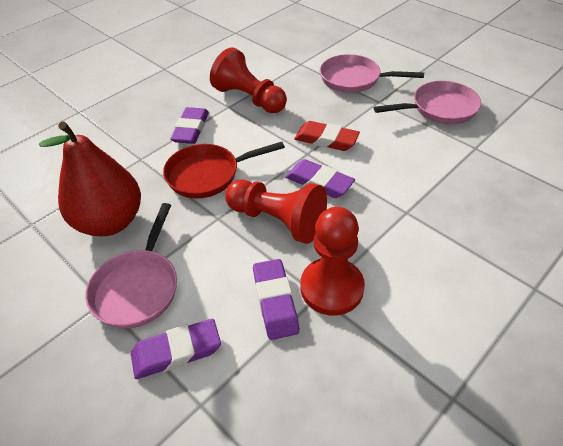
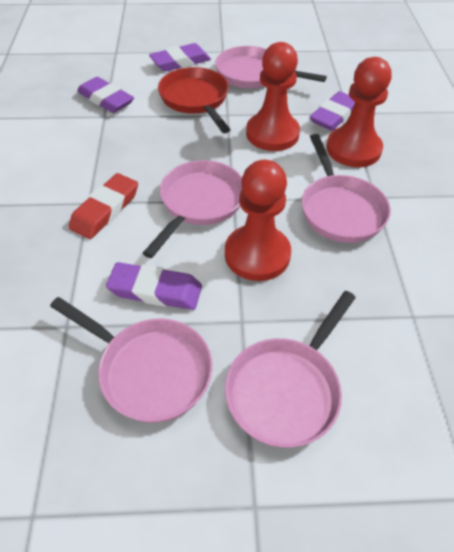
pink pan: [85,203,177,329] [320,54,424,93] [374,81,481,124] = 3 -> [50,297,213,423] [143,160,242,258] [215,46,327,88] [225,291,356,448] [302,134,391,243] = 5
red pear: [39,121,141,236] = 1 -> none = 0

